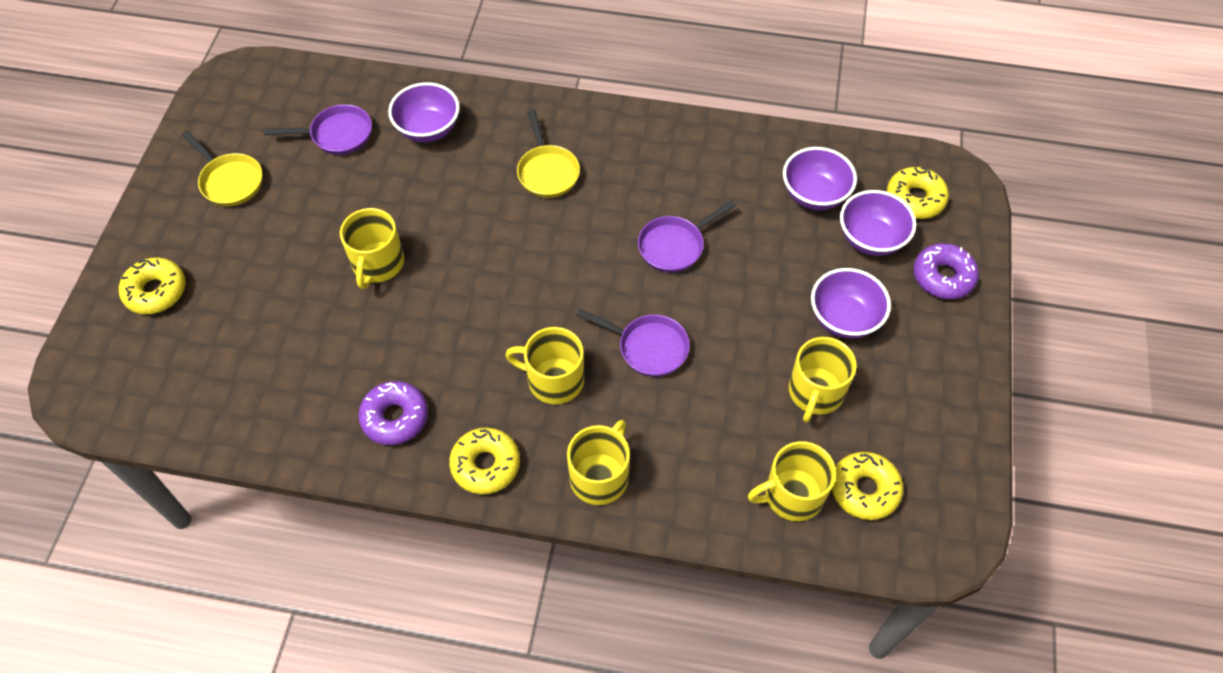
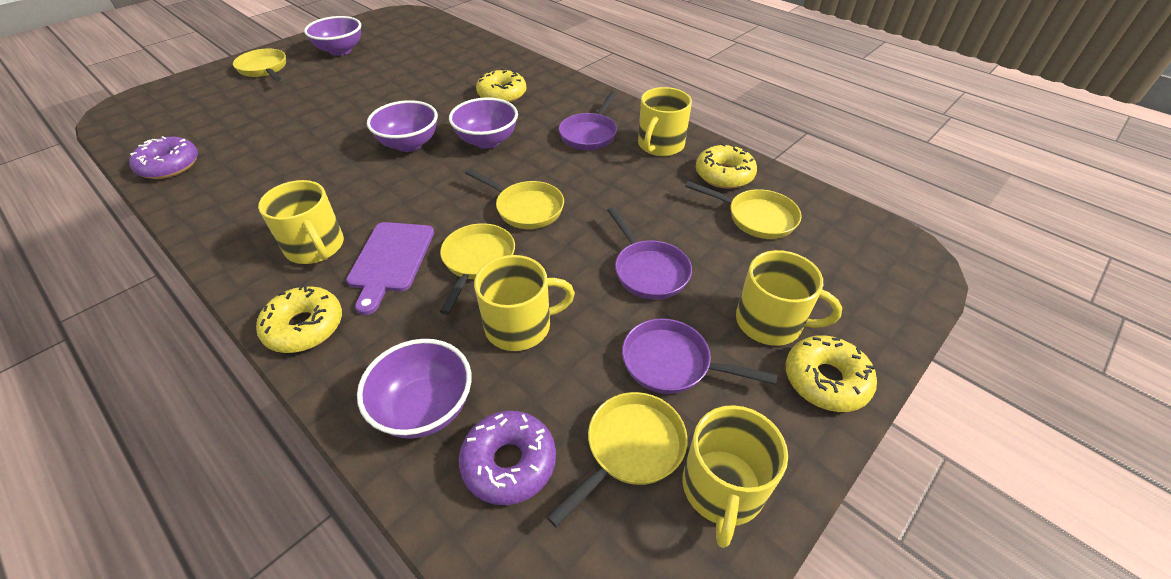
purple cutting board: none = 0 -> [346,222,434,315] = 1
yellow pan: [182,131,262,206] [517,110,580,198] = 2 -> [233,49,286,81] [440,223,515,315] [465,168,564,229] [547,392,688,527] [685,181,802,239] = 5

